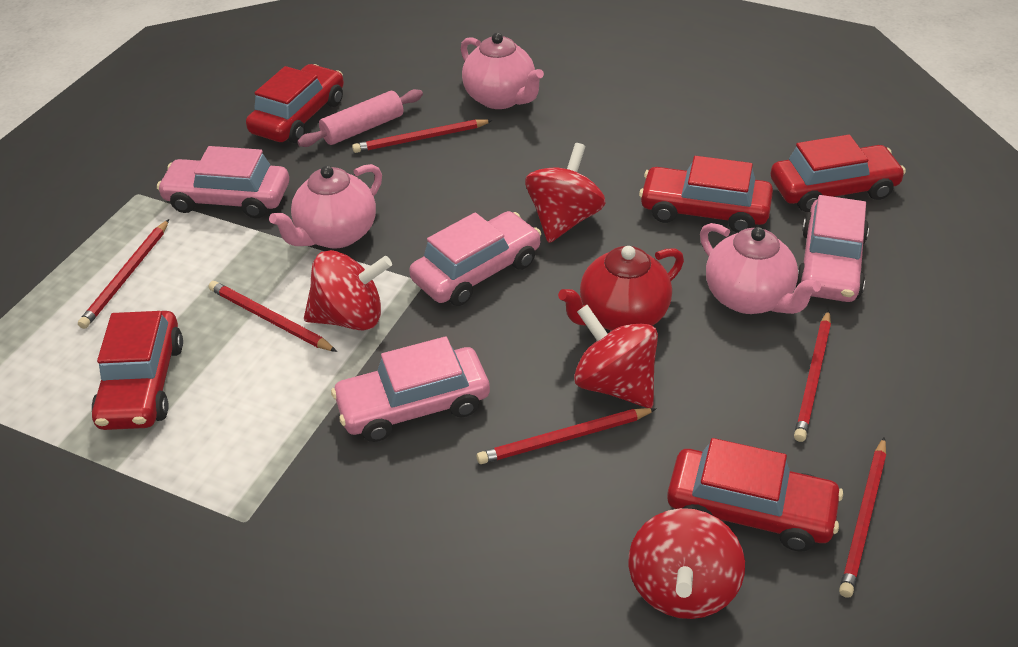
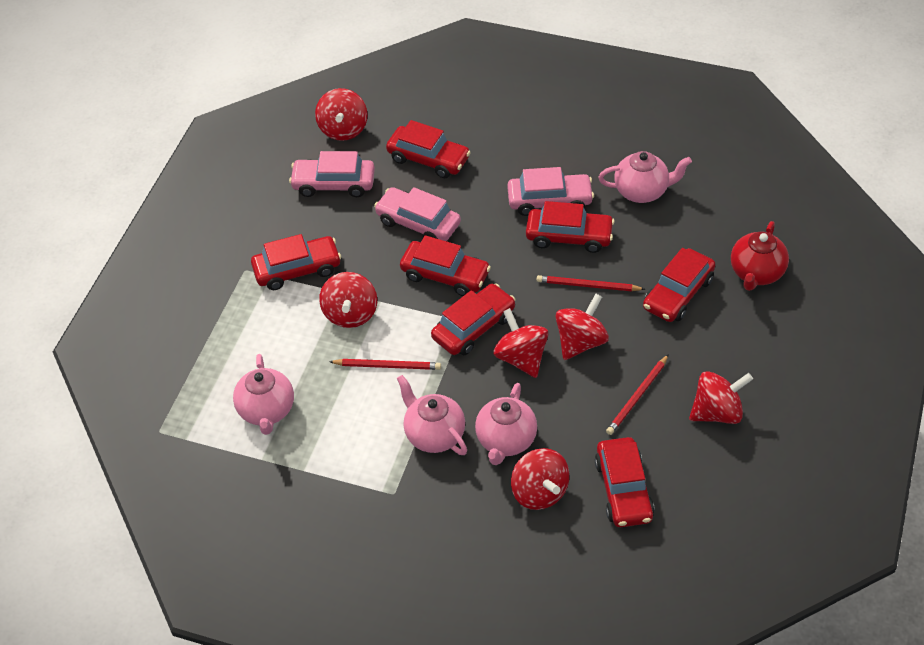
pink car: [157,146,289,218] [331,336,490,442] [409,211,541,306] [796,195,869,302] = 4 -> [289,151,375,197] [374,187,461,241] [507,167,594,216] = 3
pink rolling pin: [297,89,423,147] = 1 -> none = 0
pink teapot: [269,164,382,249] [461,33,544,109] [700,223,821,314] = 3 -> [233,354,294,435] [397,375,467,455] [475,383,537,465] [599,151,692,203] = 4
red car: [91,311,183,430] [246,64,344,143] [639,156,773,233] [667,438,843,552] [771,135,906,212] = 5 -> [251,234,341,290] [386,120,471,178] [400,235,491,296] [431,284,516,355] [526,201,615,253] [595,437,655,527] [643,248,716,322] = 7
red pencil: [78,219,169,329] [209,281,337,352] [352,119,493,153] [476,408,657,464] [794,310,831,442] [839,437,886,598] = 6 -> [329,359,441,370] [537,275,645,291] [606,354,669,435] = 3
red spinning top: [304,250,392,331] [525,143,606,243] [574,305,658,408] [629,508,745,619] = 4 -> [315,88,368,141] [319,272,377,328] [493,308,548,378] [511,448,569,510] [555,294,609,360] [689,371,753,424] = 6

